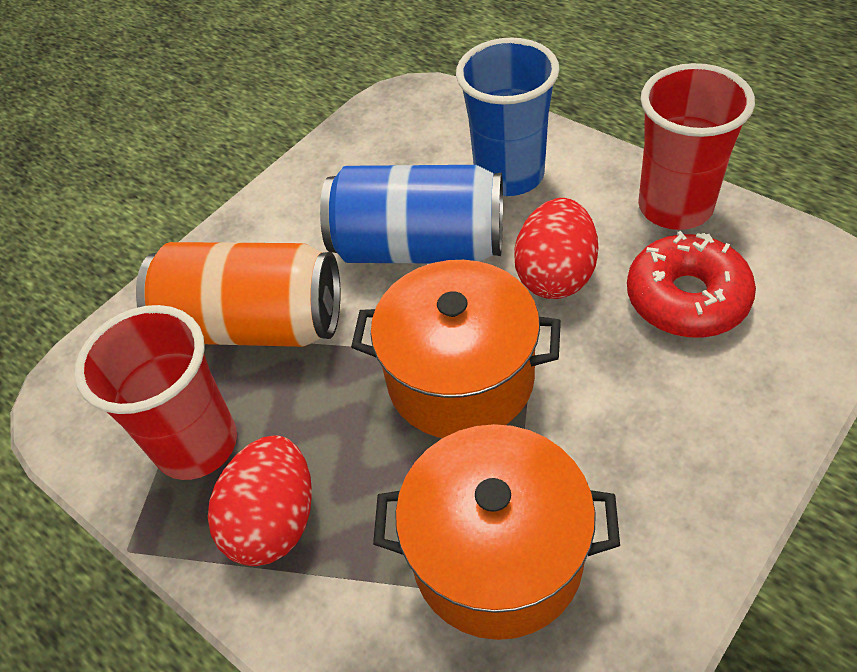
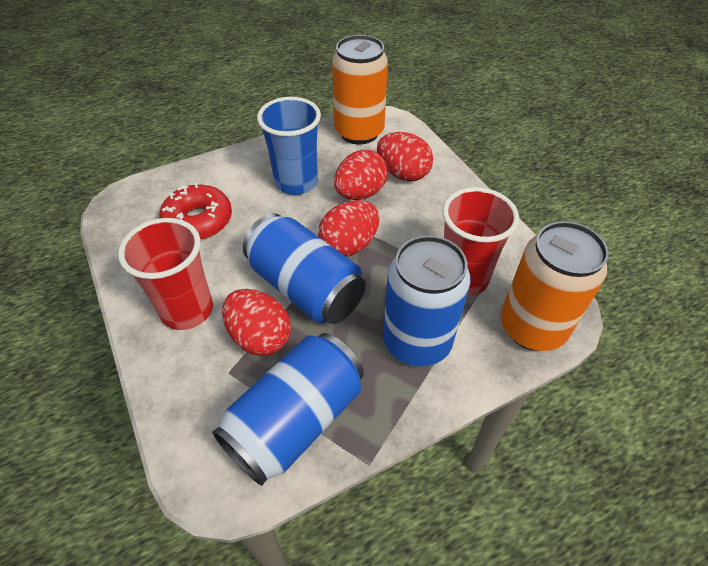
blue can: [320,165,503,264] = 1 -> [212,333,364,486] [243,213,366,324] [383,235,471,367] = 3
orange can: [136,242,341,347] = 1 -> [332,35,388,145] [501,221,609,351] = 2
orange pot: [351,260,561,438] [373,424,620,640] = 2 -> none = 0
red egg: [208,435,312,566] [514,198,598,299] = 2 -> [222,289,291,356] [318,200,379,257] [334,150,388,200] [377,132,433,181] = 4

